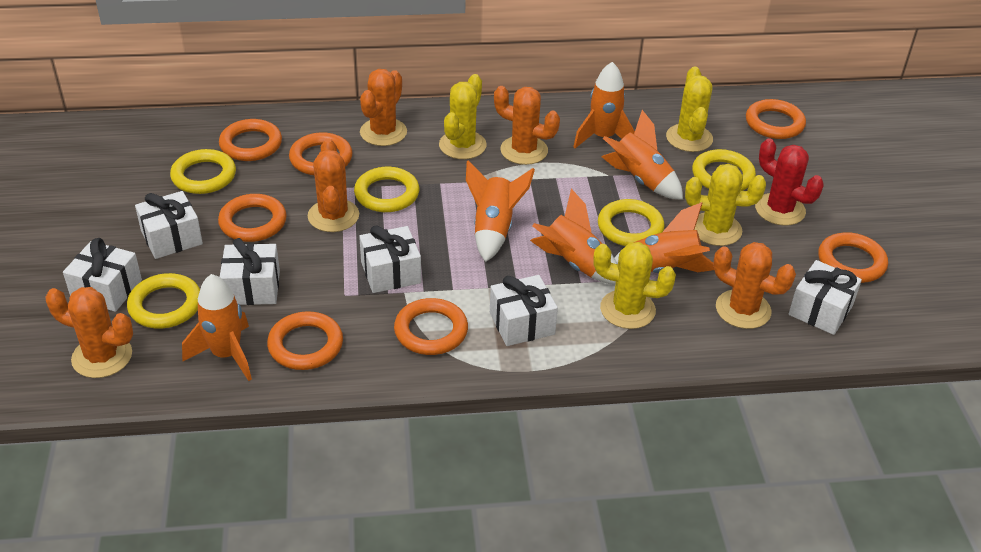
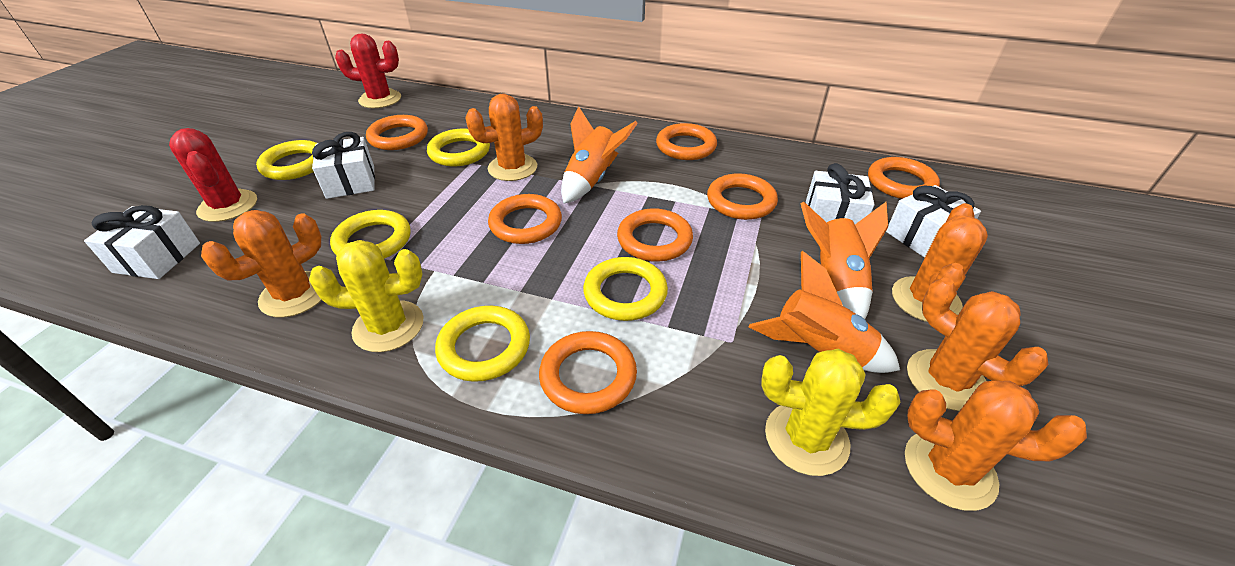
orange rocket: [182,274,252,381] [466,160,535,262] [530,189,617,285] [573,62,635,148] [601,110,683,200] [615,202,714,273] = 6 -> [561,106,638,204] [749,251,900,373] [800,202,888,319] = 3
red cactus: [755,138,824,226] = 1 -> [169,128,257,222] [335,33,401,108] = 2
white gift: [63,238,142,312] [135,191,203,259] [220,238,280,305] [359,226,421,293] [490,275,558,346] [789,260,862,335] = 6 -> [84,205,200,279] [312,132,375,199] [806,163,874,224] [886,185,981,258] = 4
yellow cactus: [439,74,487,159] [593,242,676,329] [666,67,713,152] [685,164,766,246] = 4 -> [309,240,424,352] [762,349,901,476] = 2

